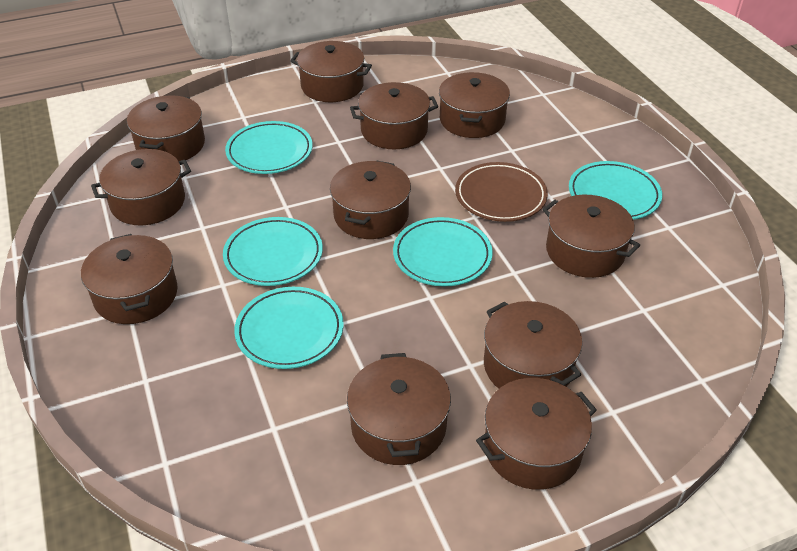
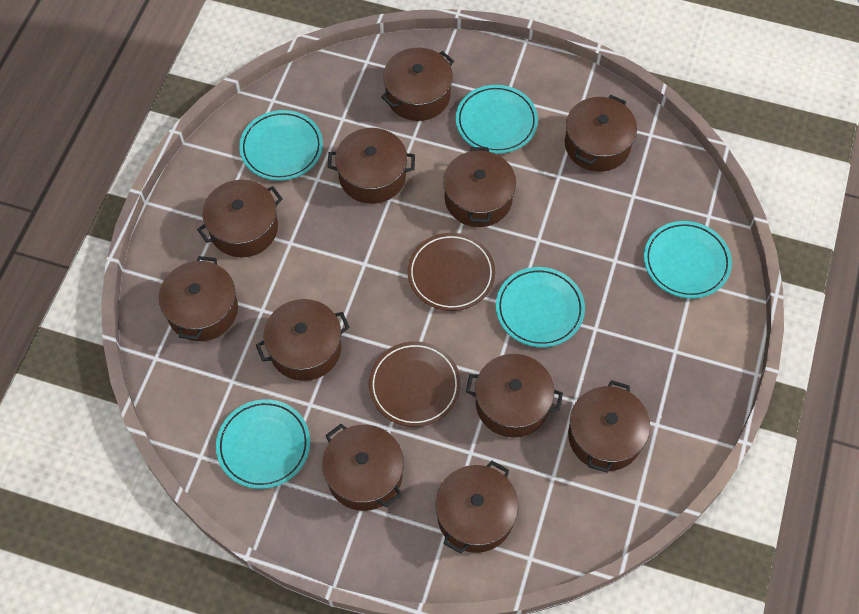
brown plate: [455,162,548,222] = 1 -> [369,341,461,427] [407,233,495,311] = 2

